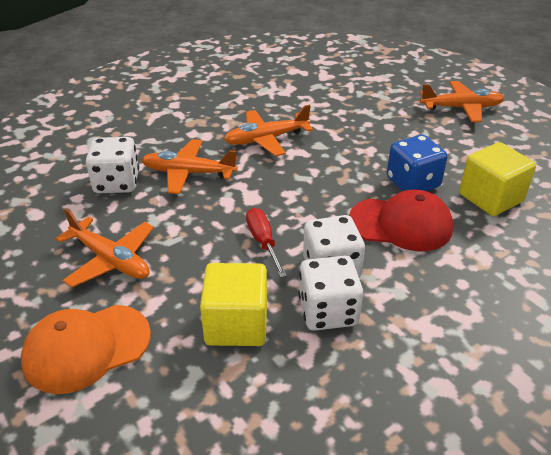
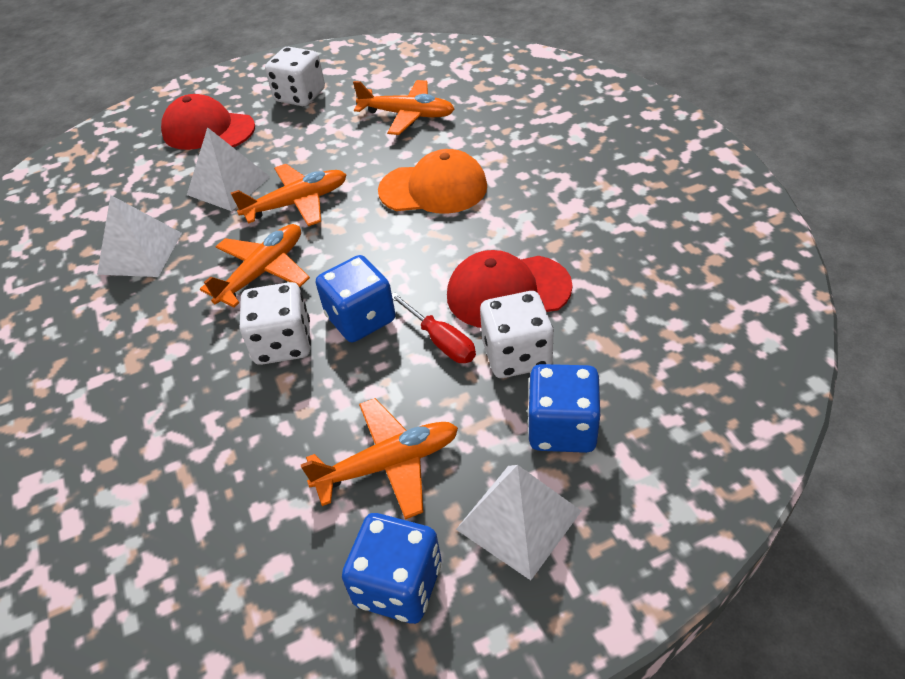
blue dice: [387,135,448,191] = 1 -> [316,255,395,342] [342,513,441,624] [528,364,600,453] = 3
red cap: [349,190,453,251] = 1 -> [161,94,255,150] [447,250,573,328] = 2
white pyramid: none = 0 -> [97,195,182,277] [187,127,270,211] [456,465,581,580] = 3
yellow cube: [200,263,267,346] [459,142,536,216] = 2 -> none = 0

